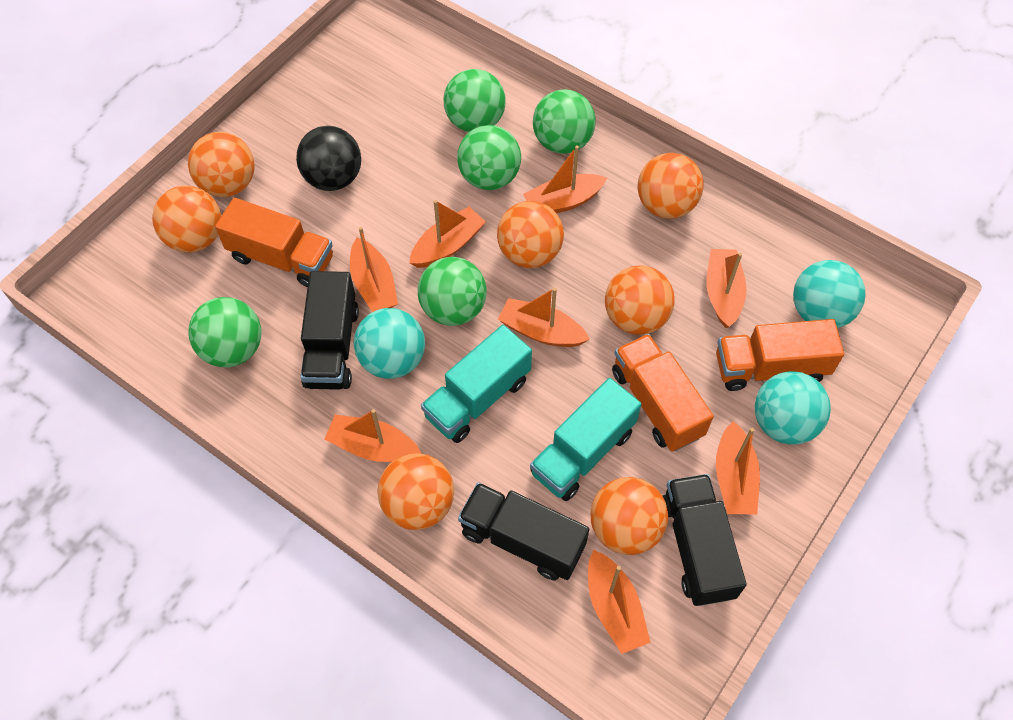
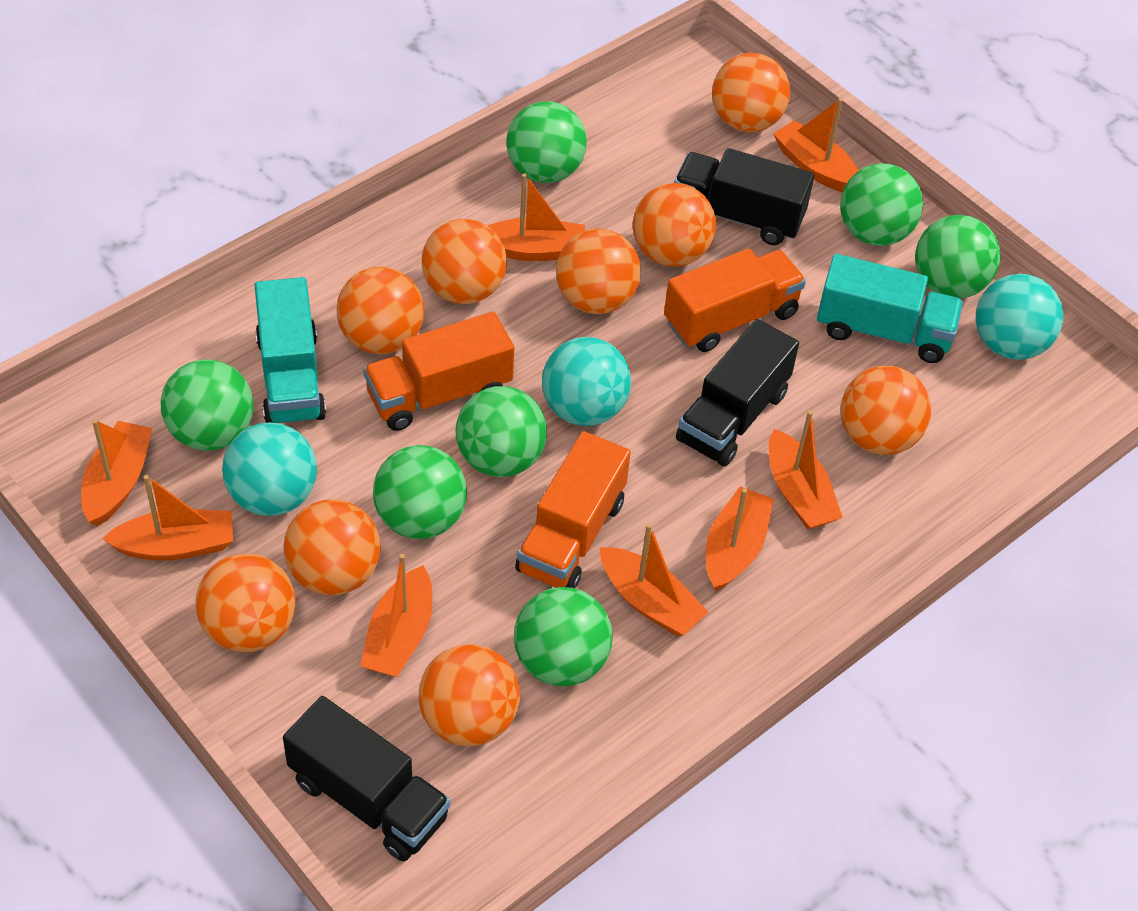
black ball: [296,126,361,191] = 1 -> none = 0
green ball: [188,297,261,367] [418,257,487,326] [444,69,506,132] [457,125,521,190] [533,89,596,154] = 5 -> [161,359,253,451] [373,445,467,539] [456,386,547,477] [506,101,587,183] [514,587,613,686] [840,163,923,246] [915,215,1000,298] = 7
orange ball: [152,186,221,253] [188,132,255,197] [377,453,454,530] [497,201,564,268] [591,477,668,555] [605,265,675,335] [638,153,704,219] = 7 -> [195,554,296,652] [283,499,381,596] [336,267,424,354] [419,644,520,746] [422,219,507,304] [556,229,641,314] [633,183,716,267] [712,53,790,132] [841,366,931,455] = 9

